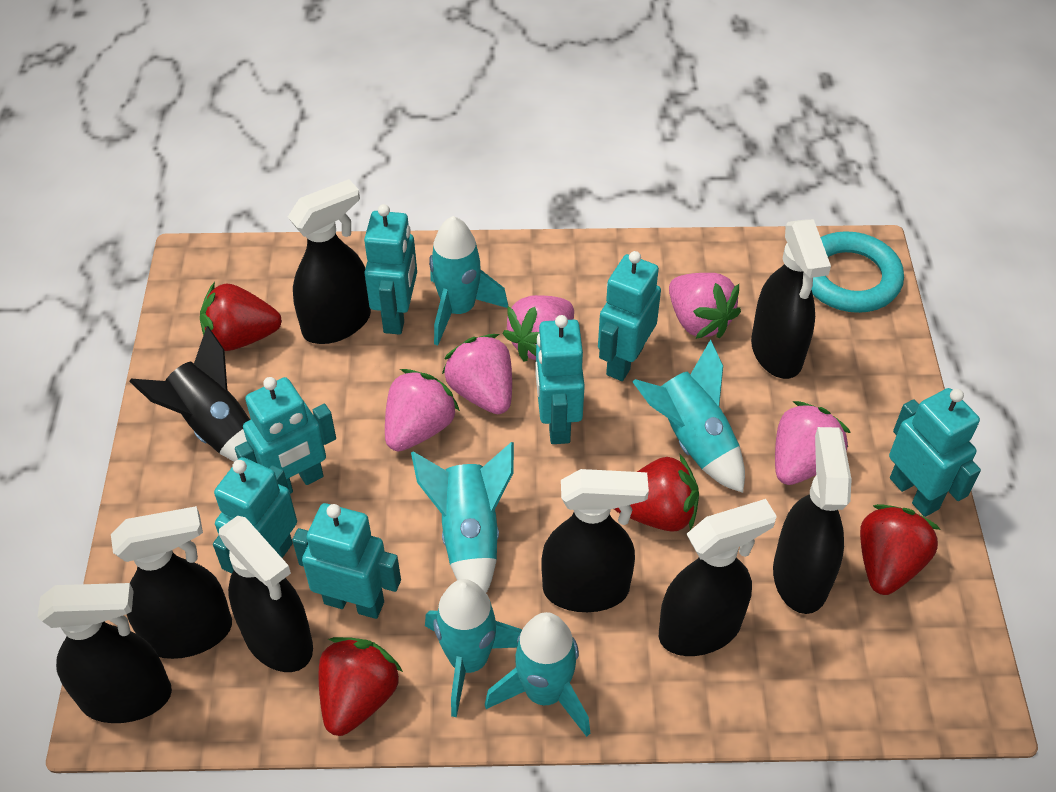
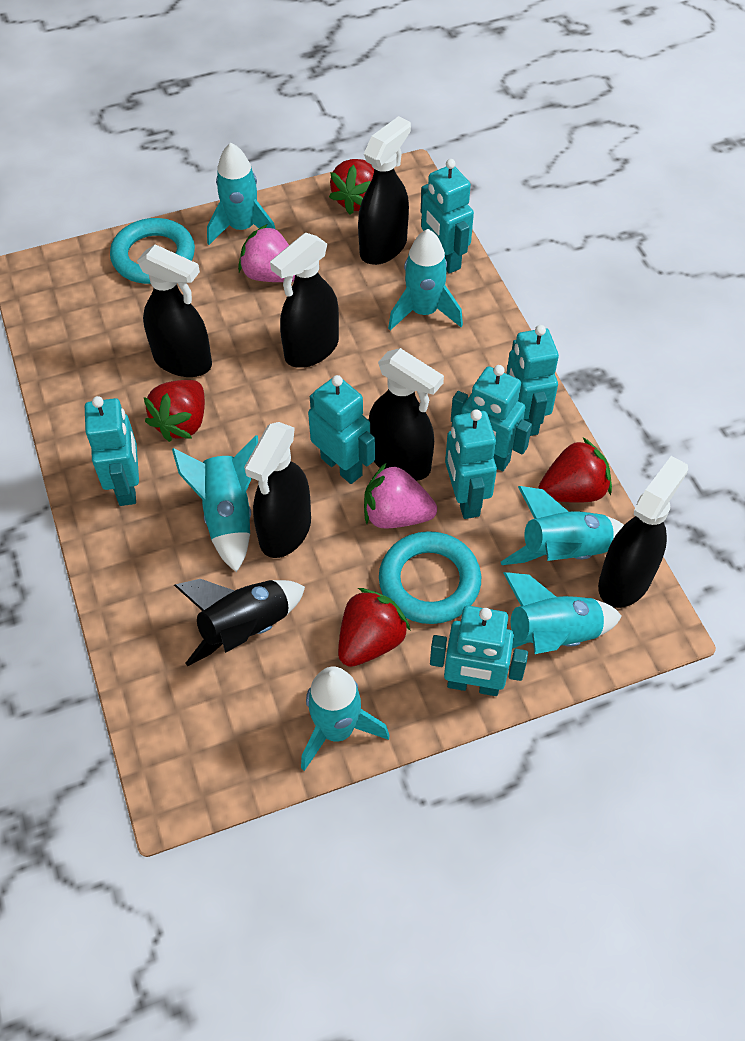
black spray bottle: [37,583,172,723] [111,506,232,659] [219,516,313,672] [288,179,371,344] [541,469,649,612] [659,499,777,656] [751,219,831,379] [773,427,852,614] = 8 -> [137,244,212,377] [244,422,311,558] [270,233,339,368] [358,116,411,265] [369,348,444,481] [598,456,688,608] = 6
pink strawberry: [385,369,460,452] [442,334,512,414] [503,295,574,362] [669,273,741,339] [775,401,851,485] = 5 -> [238,224,295,282] [364,462,437,529] = 2
turquoise ring: [811,231,904,313] = 1 -> [110,218,195,284] [379,531,481,624] = 2
turquoise rocket: [411,442,514,593] [425,579,522,717] [429,216,508,346] [485,612,590,737] [632,339,745,493] = 5 -> [172,435,258,573] [207,143,275,245] [301,666,390,771] [388,229,463,330] [501,486,624,565] [503,572,622,654] = 6

